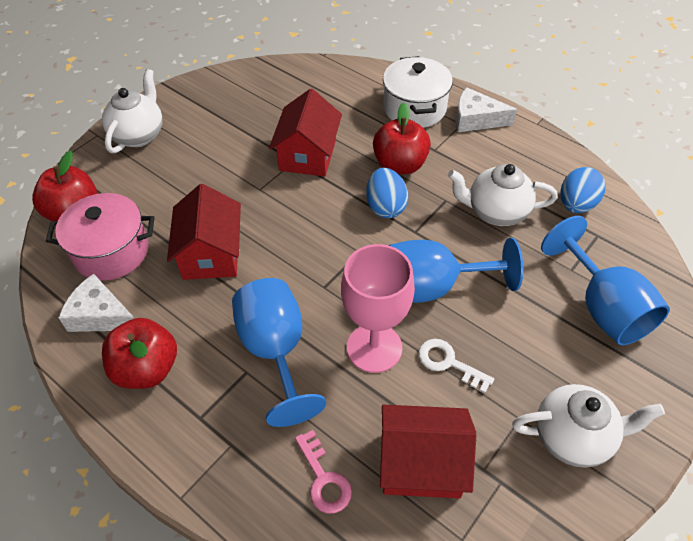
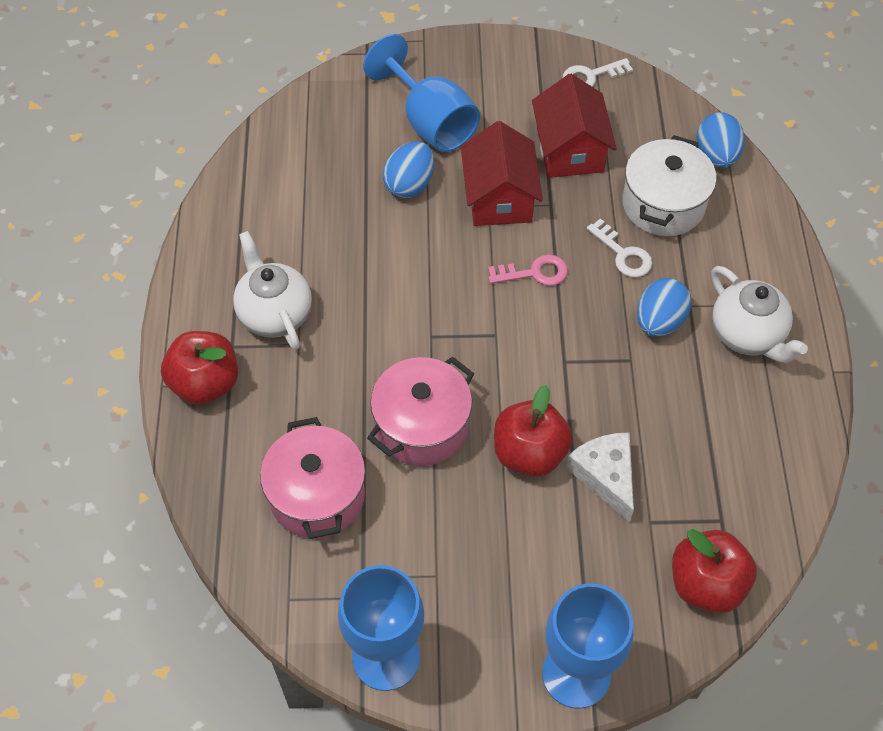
blue egg: [366,168,408,218] [561,167,606,213] = 2 -> [383,141,434,198] [637,278,692,337] [696,112,745,168] = 3
pink goblet: [341,244,415,373] = 1 -> none = 0
pink pot: [46,193,155,281] = 1 -> [260,417,365,539] [367,356,474,466] = 2
red house: [167,184,241,280] [269,88,342,177] [380,405,476,498] = 3 -> [461,121,543,226] [532,74,617,178] = 2
white cheese: [59,274,134,332] [456,87,517,132] = 2 -> [566,433,634,522] = 1
white key: [418,339,494,393] = 1 -> [563,58,633,87] [587,218,652,277] = 2
white teapot: [102,69,163,153] [448,164,558,226] [512,384,665,468] = 3 -> [233,231,312,350] [711,266,808,363] = 2

